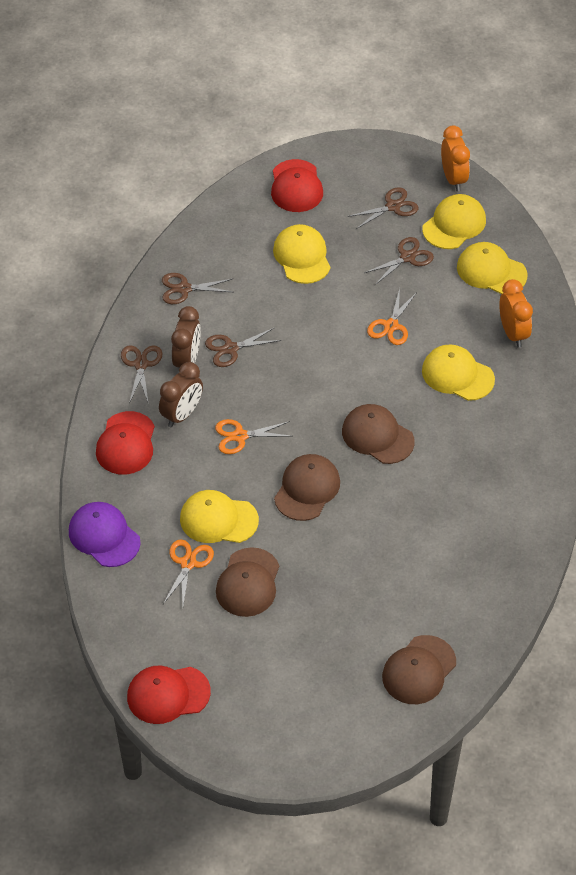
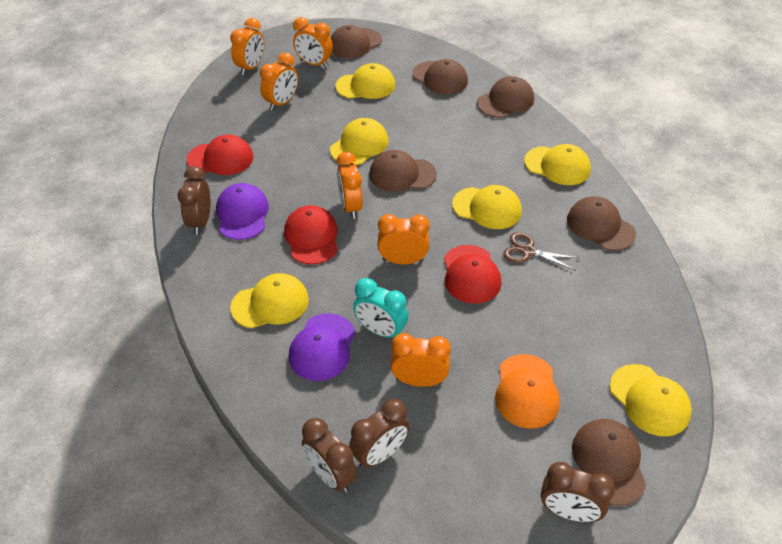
brown cap: [216,547,279,617] [274,454,340,521] [342,404,415,464] [382,635,456,704] = 4 -> [330,25,382,58] [369,150,437,192] [412,59,468,95] [477,76,534,118] [567,196,636,251] [572,419,646,506] = 6
brown clock: [159,362,203,427] [171,306,201,367] = 2 -> [178,166,210,235] [302,418,357,493] [349,399,409,469] [541,462,615,522] = 4
brown scissors: [121,346,162,403] [162,273,232,304] [205,327,281,367] [347,187,418,229] [364,237,434,285] = 5 -> [503,232,579,271] = 1
orange cap: none = 0 -> [495,354,560,429] = 1
orange clock: [441,126,470,191] [499,279,533,348] = 2 -> [230,18,265,75] [260,52,298,111] [293,17,333,68] [337,152,363,219] [378,214,430,265] [390,333,451,387] = 6
orange scissors: [163,539,214,605] [215,419,290,454] [367,288,417,345] = 3 -> none = 0
purple cap: [69,502,141,567] = 1 -> [216,183,269,240] [289,313,355,381] = 2
turquoise clock: none = 0 -> [353,278,408,338] = 1
yellow cap: [180,490,259,543] [273,224,330,284] [422,194,486,249] [422,344,495,401] [457,242,528,294] = 5 -> [230,273,309,328] [330,118,388,165] [336,63,395,99] [452,185,522,229] [524,144,591,185] [610,364,692,437] = 6

